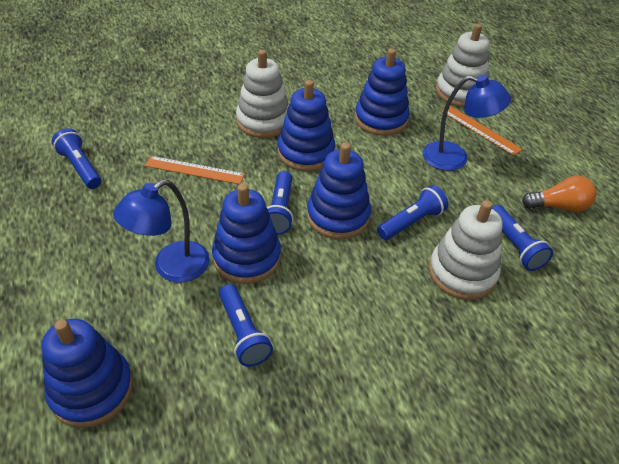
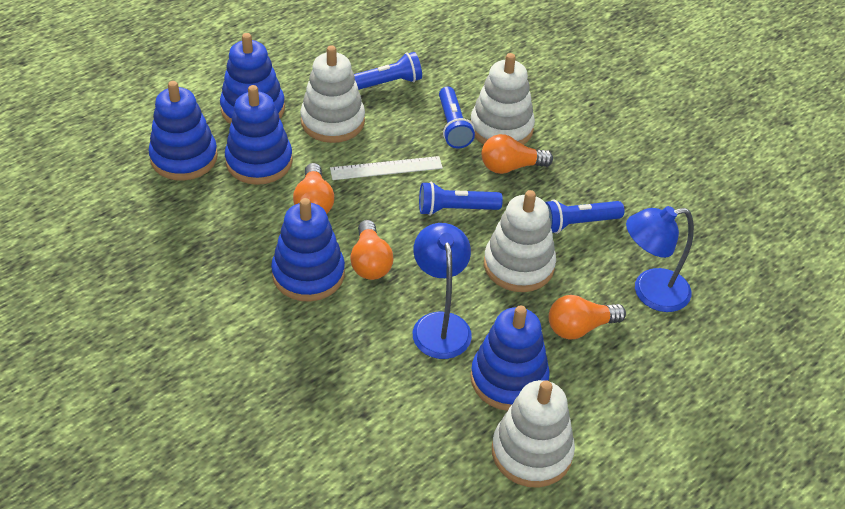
blue flashlight: [52,128,101,189] [219,284,273,367] [267,171,294,234] [377,185,448,240] [492,205,553,271] = 5 -> [354,52,422,90] [419,182,503,216] [439,86,475,149] [545,200,624,234] = 4
orange light bulb: [522,176,596,212] = 1 -> [293,163,334,214] [350,220,394,280] [481,134,553,174] [549,295,626,339] = 4
orange ruler: [145,156,245,184] [441,106,523,156] = 2 -> none = 0
white ruler: none = 0 -> [330,156,443,180] = 1
white stacking toy: [236,50,289,138] [429,200,503,300] [436,24,489,107] = 3 -> [300,45,365,143] [470,53,535,145] [484,190,556,292] [492,380,575,488] = 4

